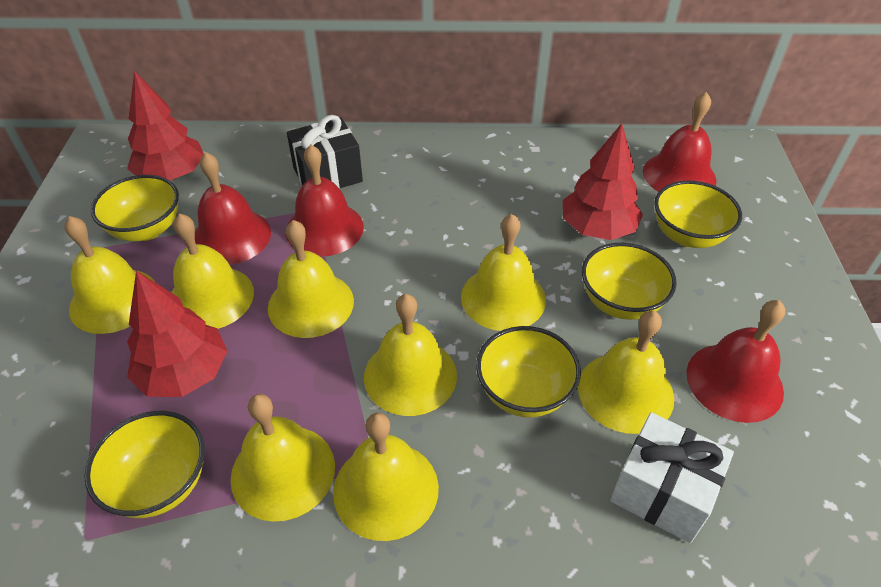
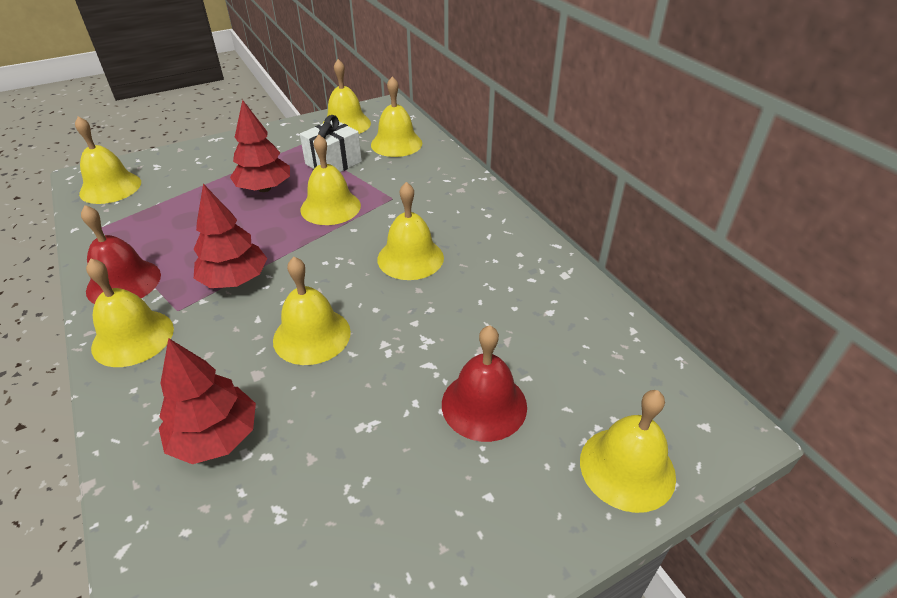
black gift: [287,115,363,189] = 1 -> none = 0
red bell: [195,152,271,265] [286,144,364,257] [643,92,716,192] [686,300,785,423] = 4 -> [81,205,161,304] [442,325,527,442] = 2
yellow bowl: [84,411,205,518] [91,175,179,241] [476,326,581,417] [582,243,677,320] [654,181,742,248] = 5 -> none = 0

